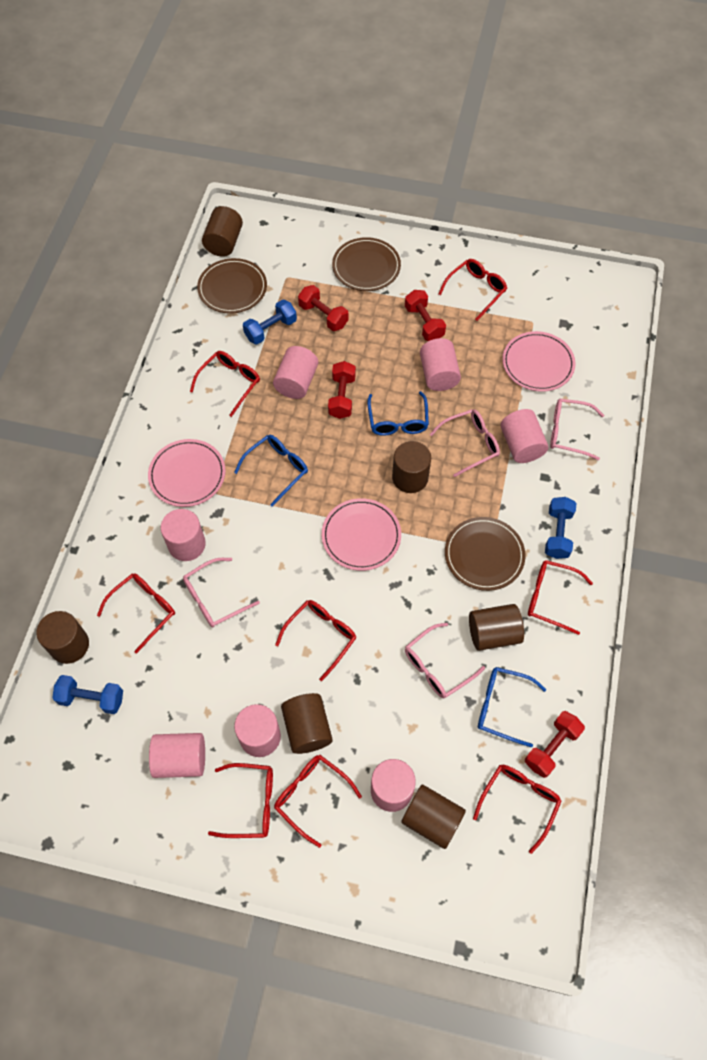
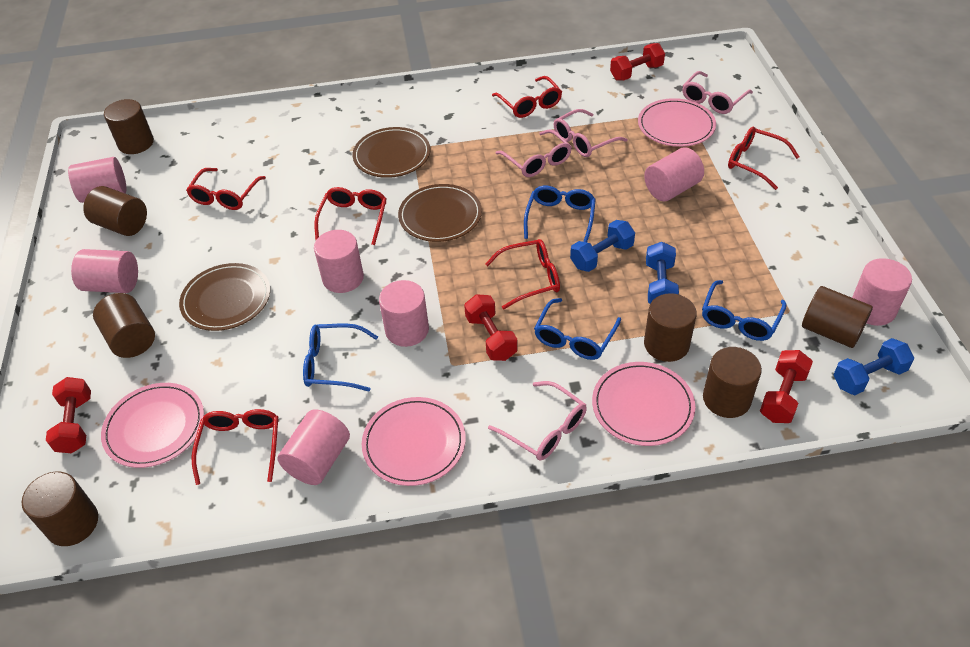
blue glasses: [234,435,308,507] [367,391,429,436] [478,667,546,748] = 3 -> [303,323,378,392] [524,186,596,242] [534,298,621,360] [702,280,787,341] = 4
brown cylinder: [36,611,89,664] [202,206,243,257] [281,693,333,754] [392,441,431,493] [401,785,466,849] [469,604,524,651] = 6 -> [22,472,98,546] [83,186,147,236] [93,293,155,358] [104,99,154,154] [644,293,697,362] [703,347,762,418] [802,286,873,348] = 7
pink plate: [148,439,226,507] [322,498,401,571] [502,331,575,392] = 3 -> [101,383,204,468] [362,397,466,486] [592,362,695,446] [638,98,716,147] = 4
red glasses: [97,573,175,653] [190,351,260,417] [208,763,273,838] [274,755,362,848] [275,600,356,681] [438,259,507,321] [473,765,562,854] [528,560,593,635] = 8 -> [186,168,266,210] [192,409,278,485] [314,187,387,245] [485,239,560,309] [492,76,562,118] [728,127,799,190] = 6

